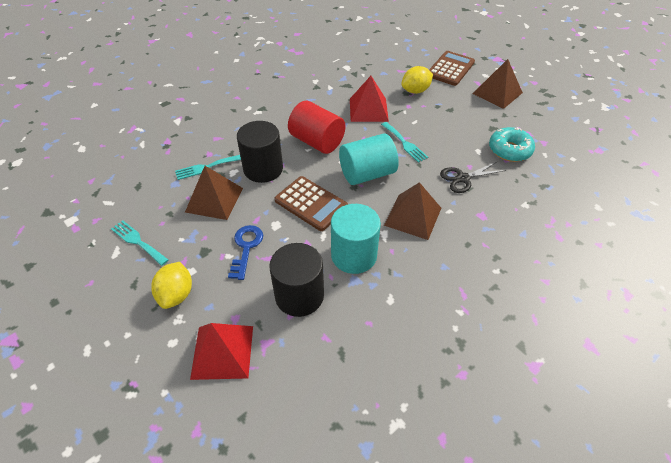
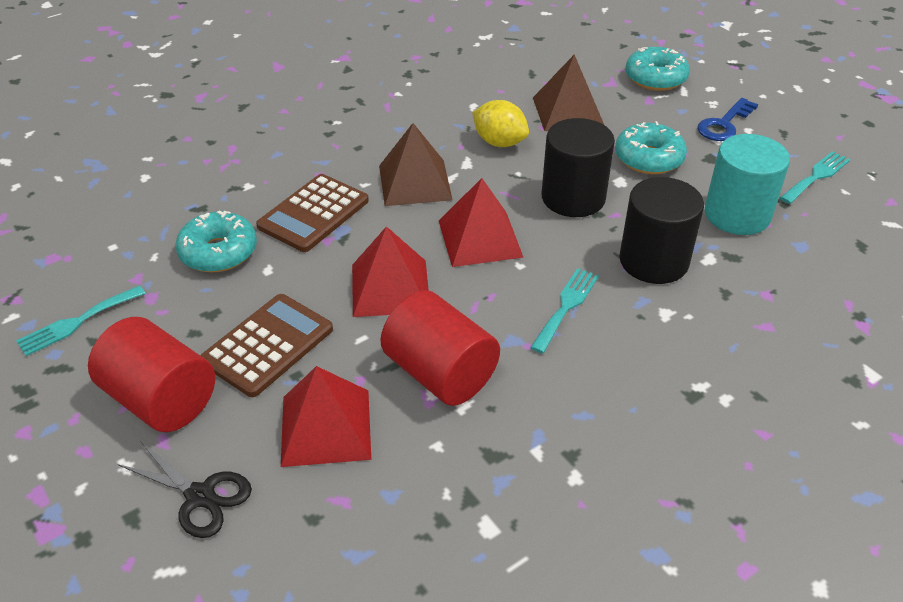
brown pyramid: [185,166,243,220] [384,182,441,240] [473,59,523,109] = 3 -> [379,123,452,206] [533,54,604,131] = 2
red cylinder: [288,101,345,154] = 1 -> [88,317,215,432] [380,290,500,406] = 2
red pyramid: [190,323,253,380] [350,76,389,122] = 2 -> [281,366,371,467] [352,226,429,317] [439,178,524,267] = 3
turquoise cylinder: [331,204,381,274] [339,133,399,185] = 2 -> [704,134,790,235] = 1
turquoise donut: [489,127,535,162] = 1 -> [175,211,257,272] [615,121,687,174] [625,47,690,91] = 3
yellow lemon: [151,262,192,309] [401,66,433,94] = 2 -> [472,100,529,147] = 1

